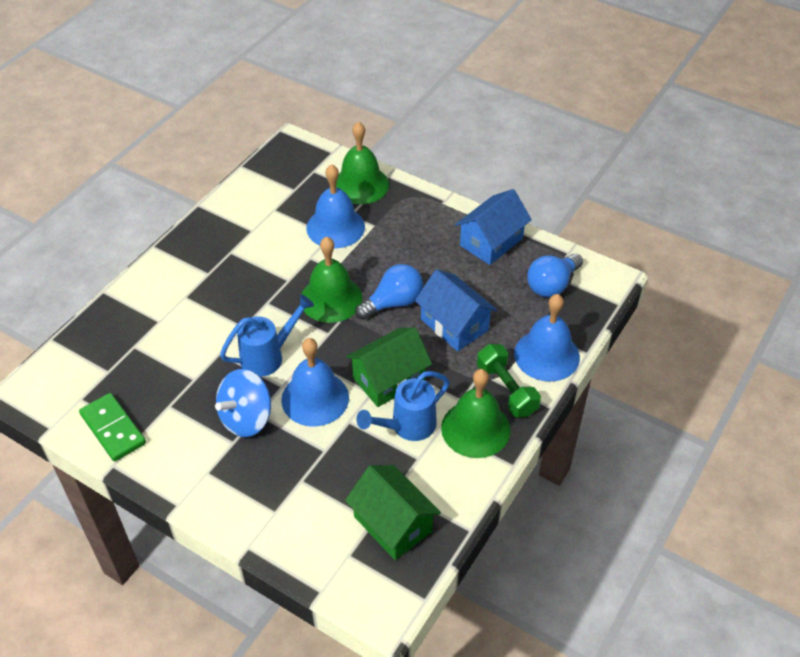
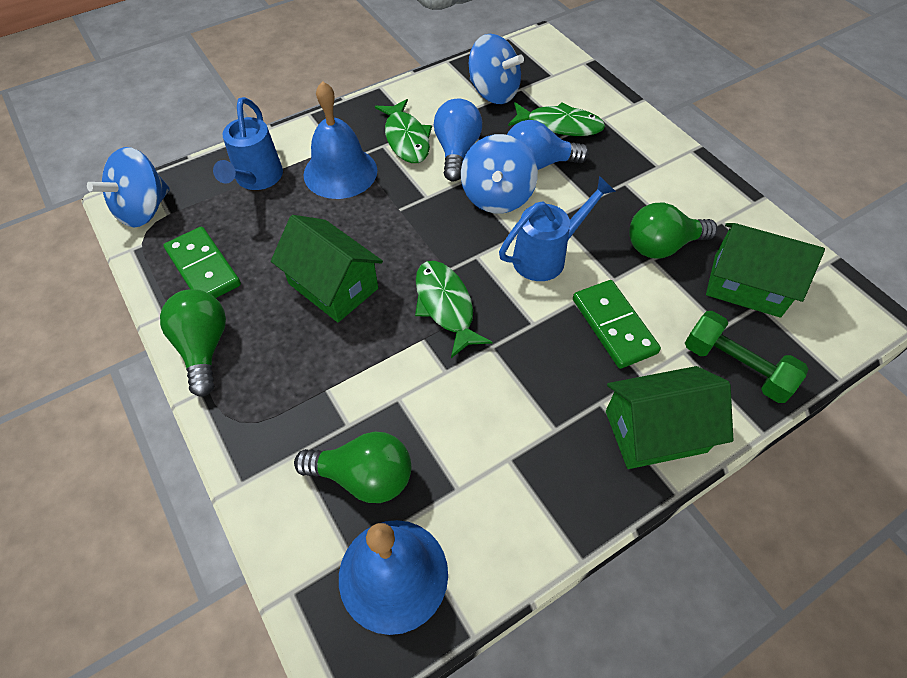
blue bell: [281,338,349,427] [306,164,365,248] [514,294,580,382] = 3 -> [303,81,377,199] [339,520,448,635] = 2
blue house: [415,269,497,351] [455,189,532,265] = 2 -> none = 0
blue spinning top: [215,369,271,437] = 1 -> [87,147,170,228] [461,134,538,213] [469,34,524,104] = 3
green bell: [301,236,363,323] [336,121,389,204] [441,369,511,458] = 3 -> none = 0
green domino: [79,393,146,461] = 1 -> [164,227,241,298] [573,280,661,369] = 2
green fish: none = 0 -> [375,99,432,163] [415,261,492,358] [508,102,605,136] = 3
green house: [345,465,441,560] [346,327,432,407] = 2 -> [271,215,383,322] [606,366,733,469] [706,223,825,318] = 3
green light bulb: none = 0 -> [160,289,226,397] [294,431,411,503] [629,202,718,258] = 3

